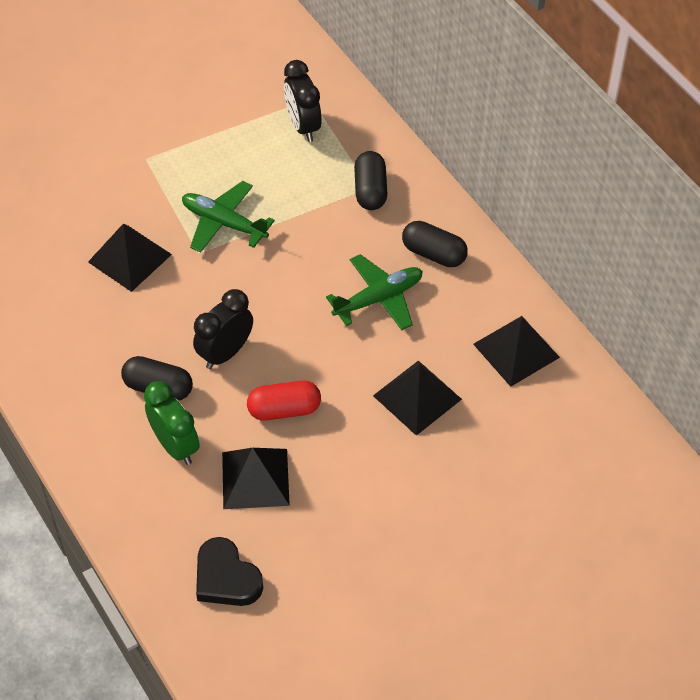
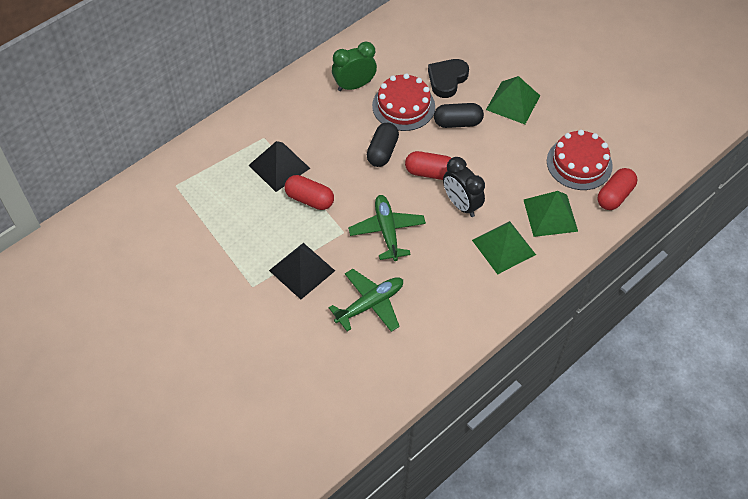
black capsule: [121,356,193,401] [354,151,387,210] [402,221,468,267] = 3 -> [367,123,399,167] [434,103,484,128] = 2
black clock: [193,289,253,369] [284,60,322,142] = 2 -> [443,157,485,217] = 1
black pyramid: [88,223,172,292] [222,448,290,509] [373,361,462,436] [473,316,560,387] = 4 -> [249,141,310,192] [269,243,335,299] = 2
green pyramid: none = 0 -> [472,221,536,275] [486,76,540,124] [524,191,578,237] = 3
red cake: none = 0 -> [372,73,435,131] [547,130,613,190] = 2
red capsule: [247,381,321,421] = 1 -> [285,175,334,210] [405,151,451,180] [597,168,637,210] = 3

